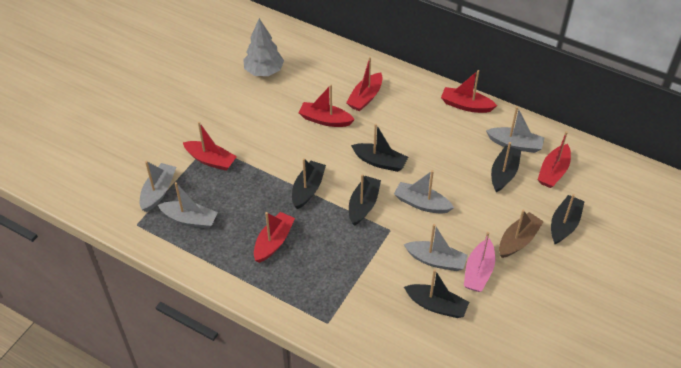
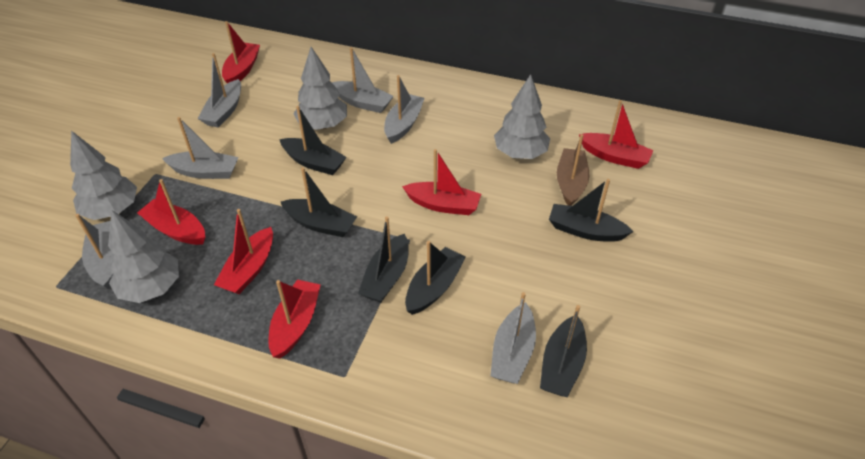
grey boat: [140,161,176,212] [158,182,218,229] [394,170,454,214] [404,224,468,271] [486,107,544,153] = 5 -> [75,214,113,289] [162,117,239,179] [198,53,241,128] [331,47,394,113] [384,75,425,144] [491,292,536,384] = 6
grey tree: [243,18,284,76] = 1 -> [70,131,137,220] [108,210,179,303] [293,47,347,130] [494,74,550,159] = 4
pink boat: [464,232,495,292] = 1 -> none = 0

